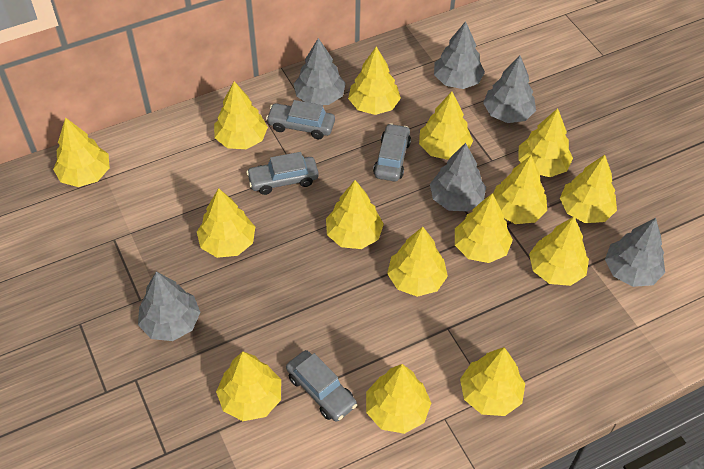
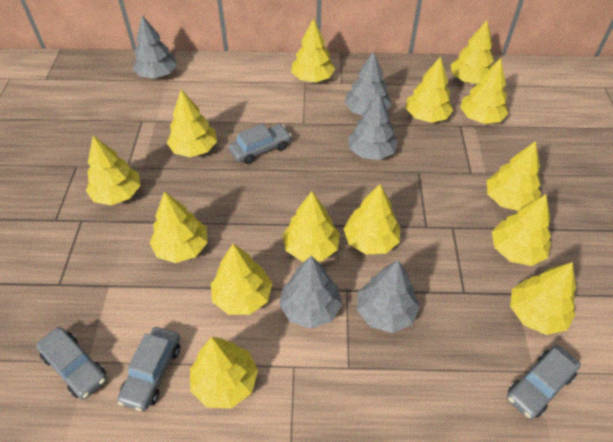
grey tree: [138,271,201,341] [294,38,346,105] [430,143,486,212] [434,21,485,89] [483,56,536,123] [605,218,665,287] = 6 -> [133,15,177,79] [279,256,342,329] [345,51,392,115] [348,92,398,160] [357,260,420,333] = 5
yellow tree: [53,117,110,187] [197,188,255,258] [214,81,268,149] [216,351,281,421] [326,180,384,249] [348,47,401,115] [366,364,431,434] [387,227,448,297] [419,92,473,160] [455,193,513,263] [460,347,525,416] [493,156,547,224] [518,108,573,177] [529,217,589,286] [560,155,617,223] = 15 -> [86,136,141,205] [150,191,208,263] [167,90,217,157] [190,337,258,409] [211,244,272,315] [283,191,340,262] [291,18,335,82] [343,184,400,254] [406,56,453,123] [451,21,494,84] [460,58,509,124] [487,141,541,211] [492,194,551,266] [510,262,576,335] = 14

